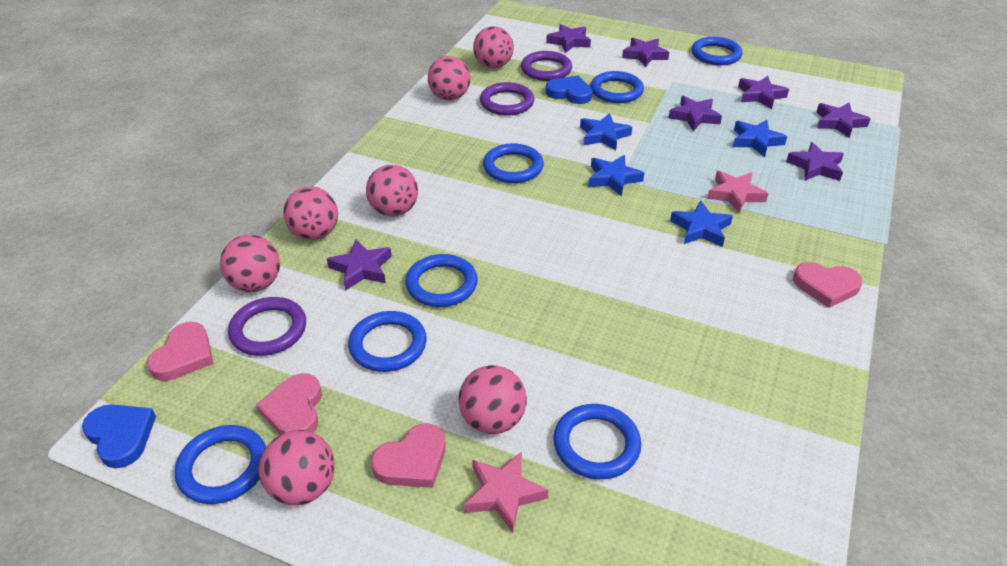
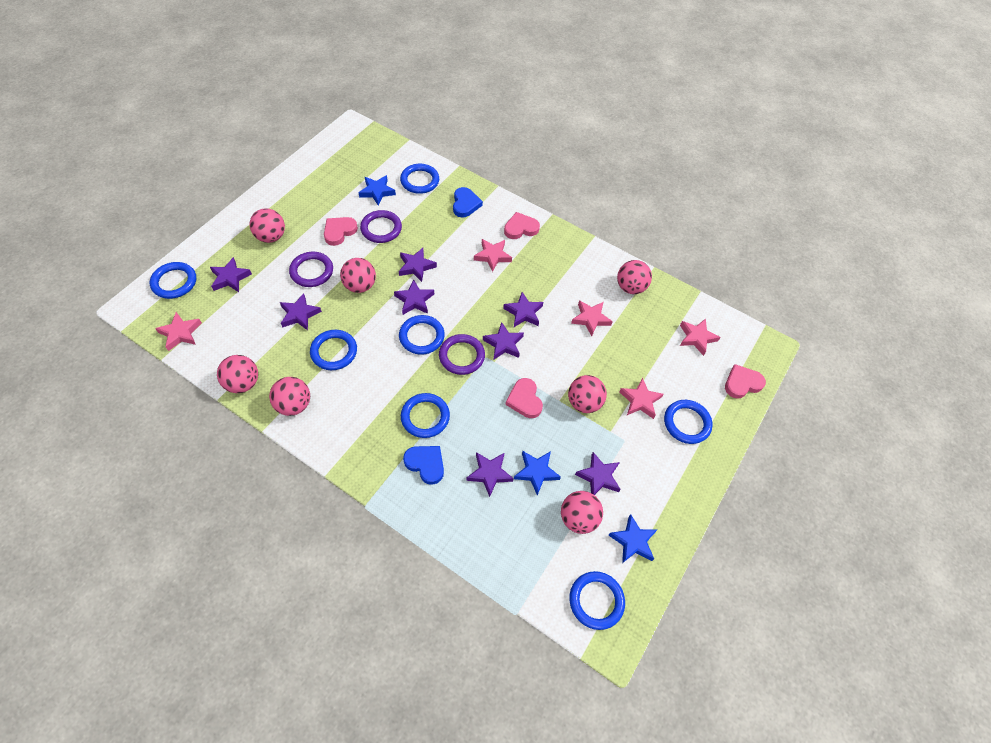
blue star: [580,113,632,150] [588,155,644,196] [670,201,733,247] [733,120,787,157] = 4 -> [358,175,396,206] [514,451,561,496] [608,514,657,563] = 3
pink star: [464,452,548,533] [707,171,768,213] = 2 -> [155,312,202,351] [474,239,512,272] [571,300,613,336] [619,378,664,419] [680,319,721,356] = 5
purple star: [327,239,392,291] [546,24,591,53] [622,38,669,67] [669,96,722,131] [738,76,789,109] [786,142,844,181] [816,103,871,138] = 7 -> [210,257,252,292] [280,293,322,330] [394,279,434,315] [399,248,437,282] [467,452,514,497] [483,322,524,359] [503,292,543,327] [575,452,621,495] = 8

